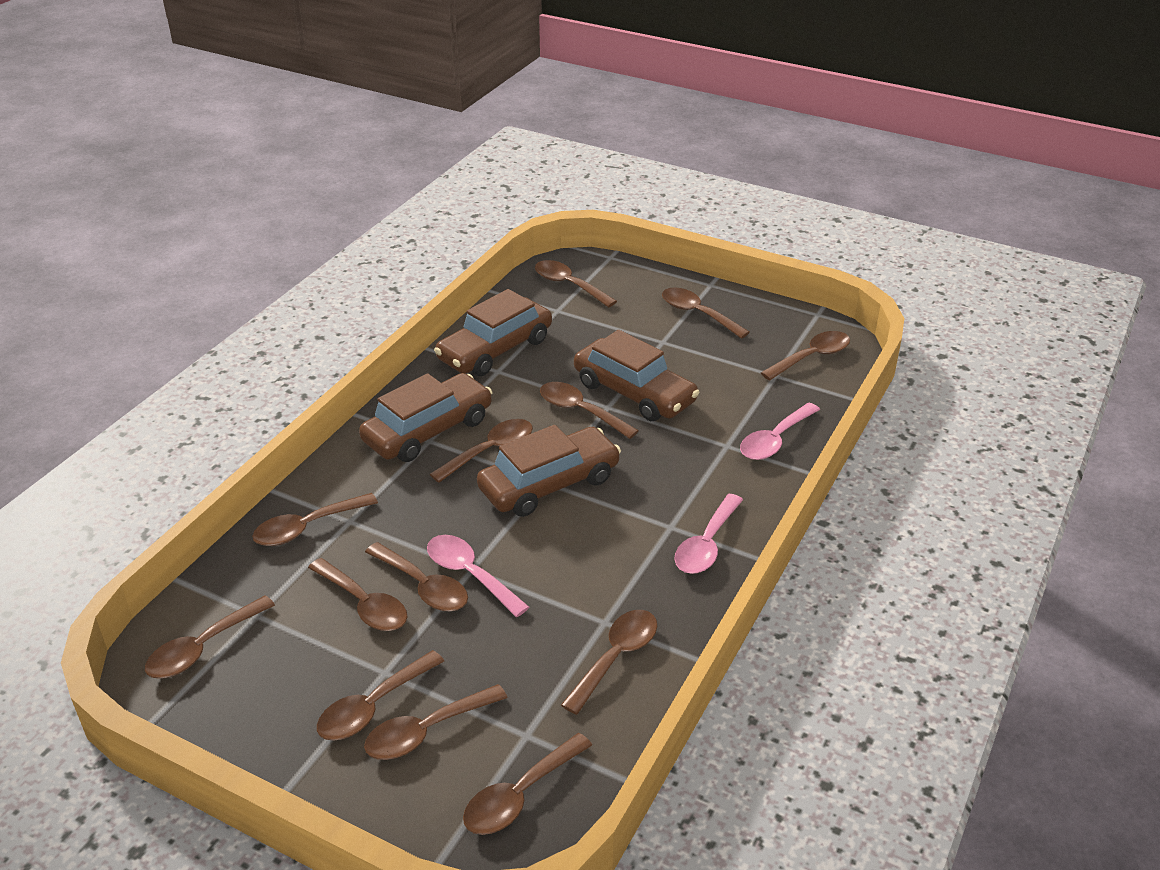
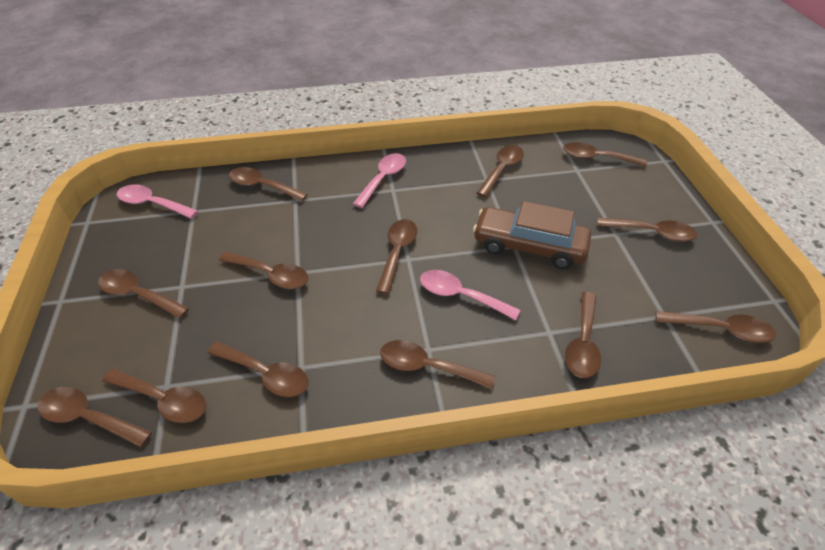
brown car: [359,373,493,462] [434,289,552,376] [477,425,621,517] [574,330,700,421] = 4 -> [473,201,591,269] = 1

